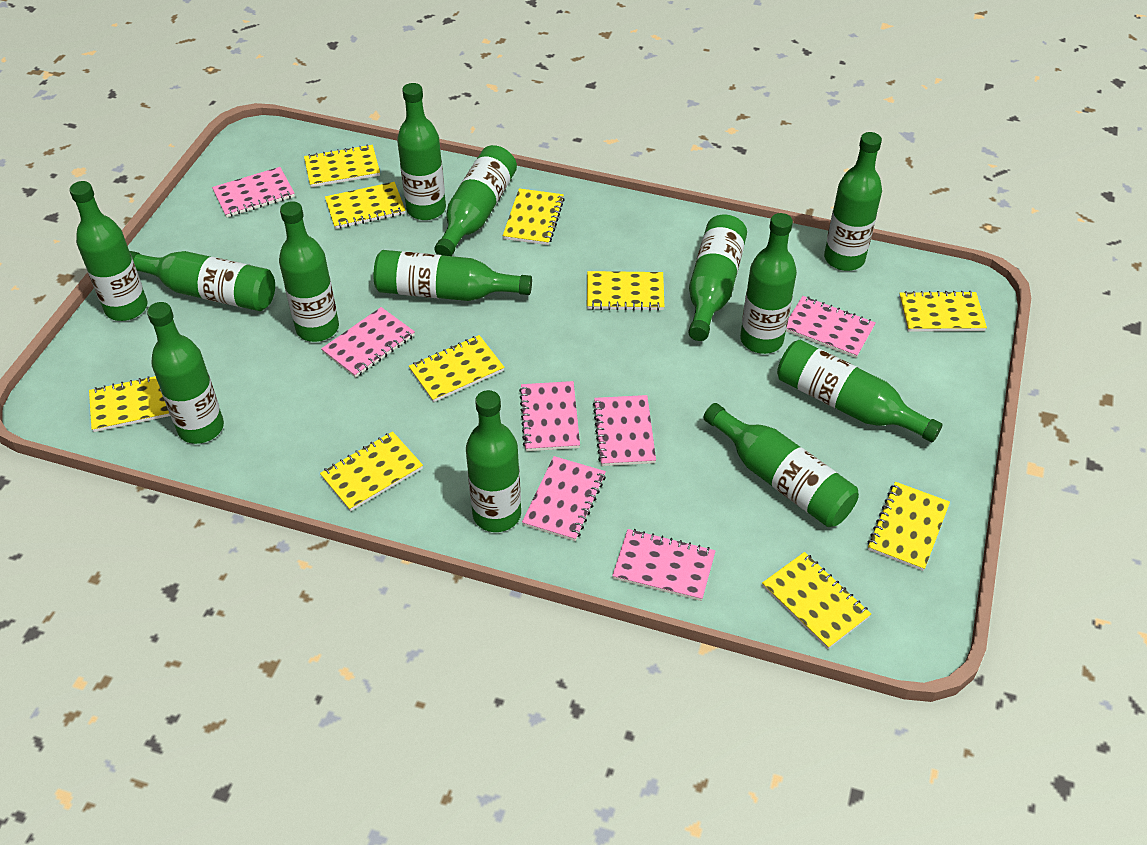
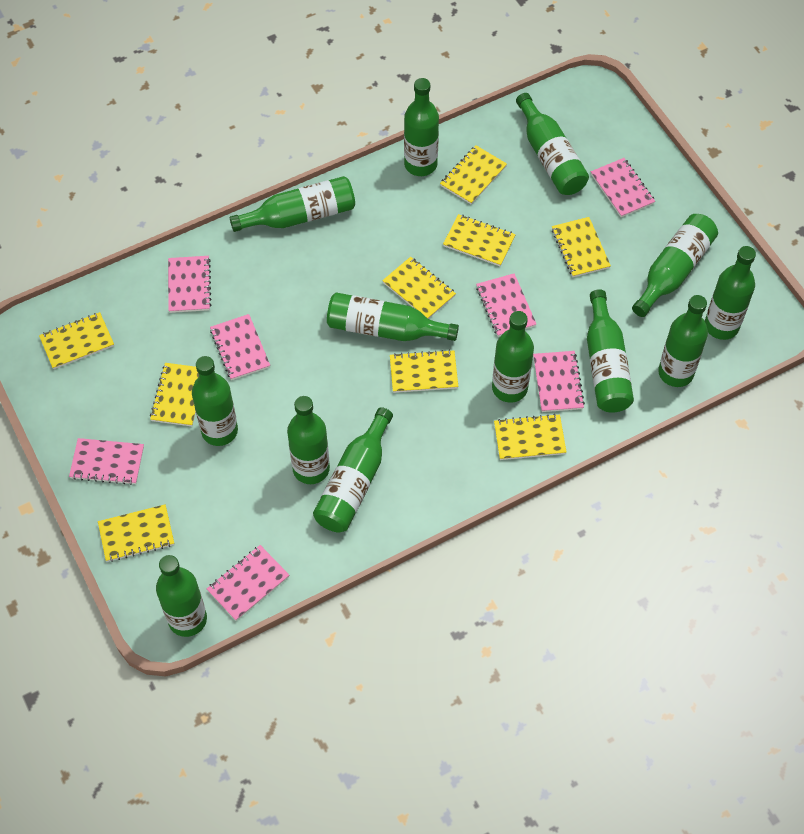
yellow notebook: [89,376,170,432] [304,144,380,187] [320,431,423,511] [325,182,406,229] [409,335,505,402] [503,188,565,245] [587,271,665,311] [762,552,871,649] [868,482,950,571] [899,291,987,332] = 10 -> [39,312,114,369] [98,505,174,562] [150,363,199,426] [382,257,456,319] [390,350,458,393] [440,145,507,204] [443,214,516,266] [494,414,566,460] [552,217,611,277] = 9

